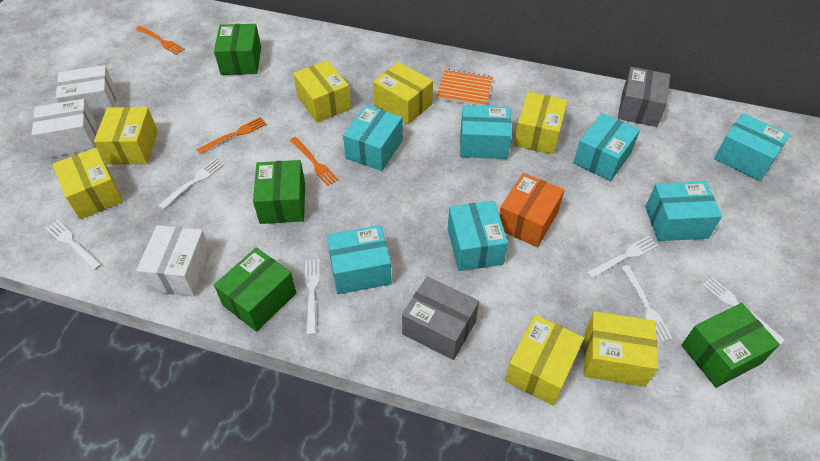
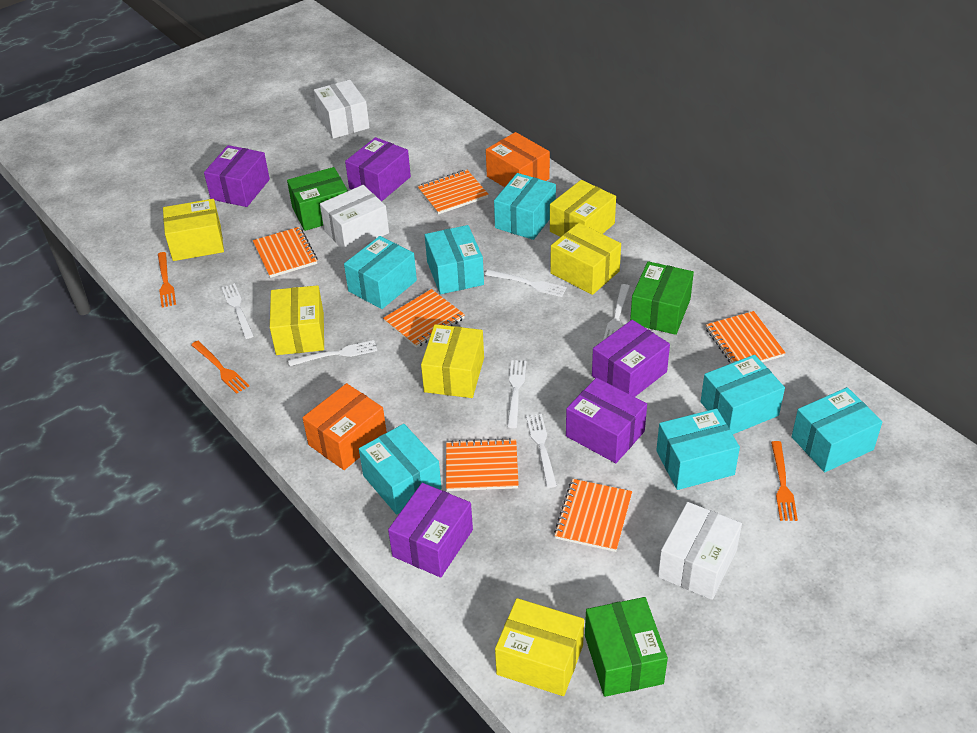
green box: [214,24,261,75] [214,247,296,332] [253,160,305,224] [681,303,780,388] = 4 -> [287,167,348,231] [585,597,668,697] [630,261,694,335] = 3
grey box: [402,277,479,360] [618,67,670,127] = 2 -> none = 0
orange box: [499,173,564,247] = 1 -> [302,383,387,470] [486,132,550,187] = 2
orange notebook: [436,69,493,106] = 1 -> [253,227,318,278] [383,289,465,348] [418,170,489,215] [446,438,519,491] [554,479,632,552] [706,311,786,363] = 6
purple box: none = 0 -> [204,145,270,207] [345,137,411,202] [388,483,473,578] [566,378,647,463] [592,320,670,397] = 5
yellow box: [52,148,123,219] [94,107,158,165] [293,60,351,122] [373,62,433,124] [505,315,584,406] [514,92,568,155] [584,311,658,387] = 7 -> [163,199,224,261] [270,285,324,355] [421,324,484,398] [495,598,584,696] [550,180,616,237] [551,223,621,295] = 6

